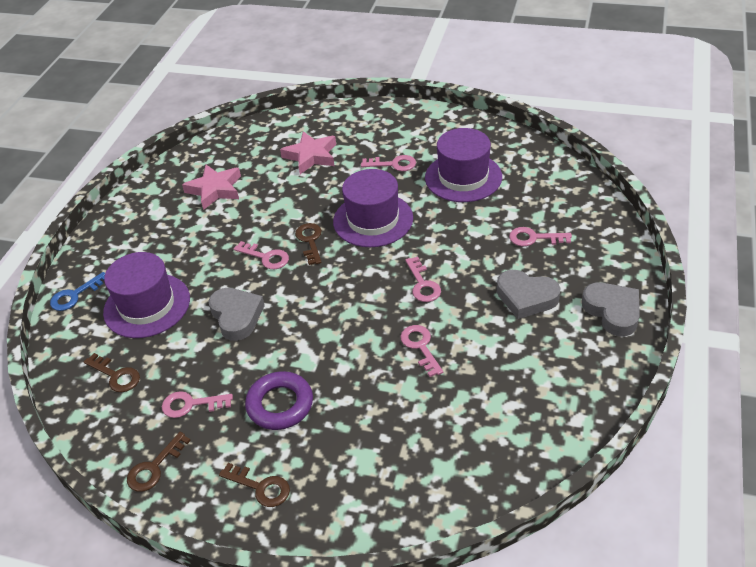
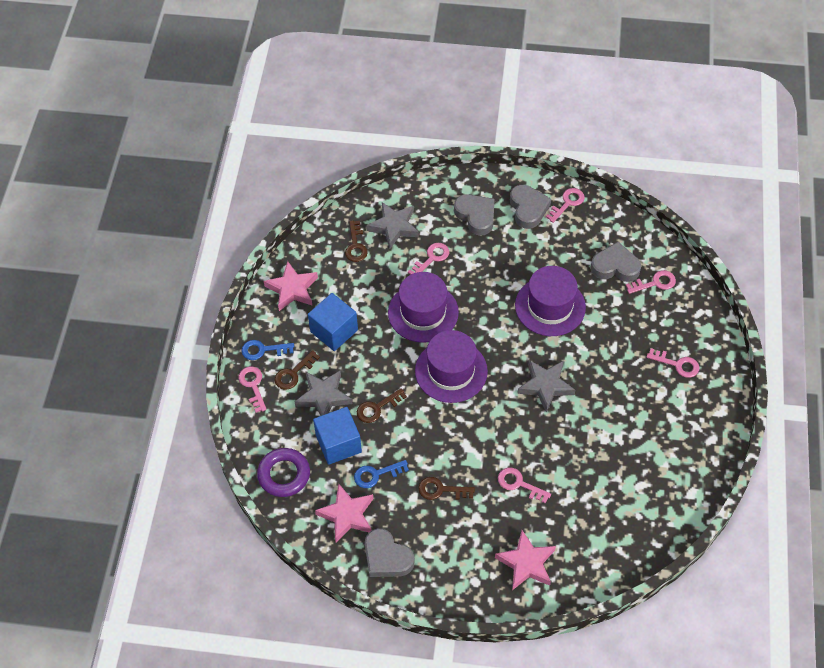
blue cube: none = 0 -> [308,293,358,351] [313,407,362,465] = 2
blue key: [50,272,105,311] = 1 -> [241,340,294,360] [354,460,409,488] = 2
grey heart: [209,288,265,341] [497,270,560,319] [582,282,640,336] = 3 -> [365,528,415,577] [454,194,495,236] [510,185,551,229] [591,242,641,282] = 4
grey star: none = 0 -> [295,370,352,416] [366,202,419,249] [517,360,575,412] = 3
pink star: [182,165,241,210] [280,131,336,174] = 2 -> [264,261,318,311] [315,483,373,543] [495,530,556,590] = 3

